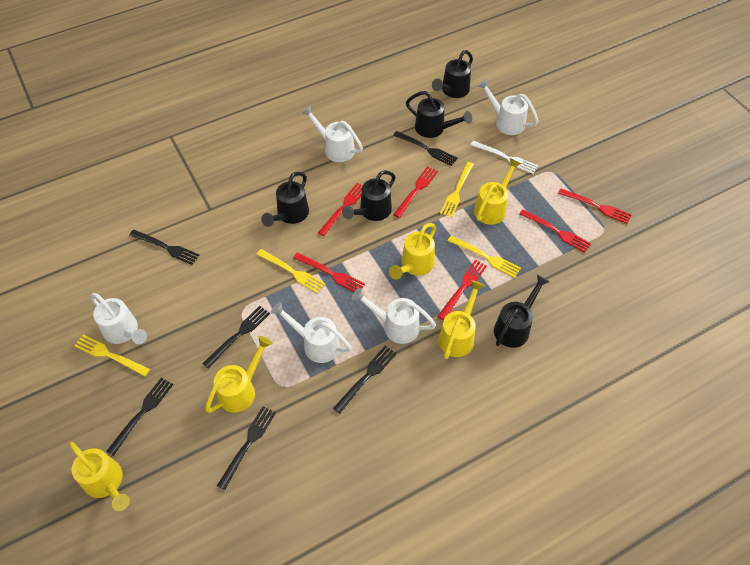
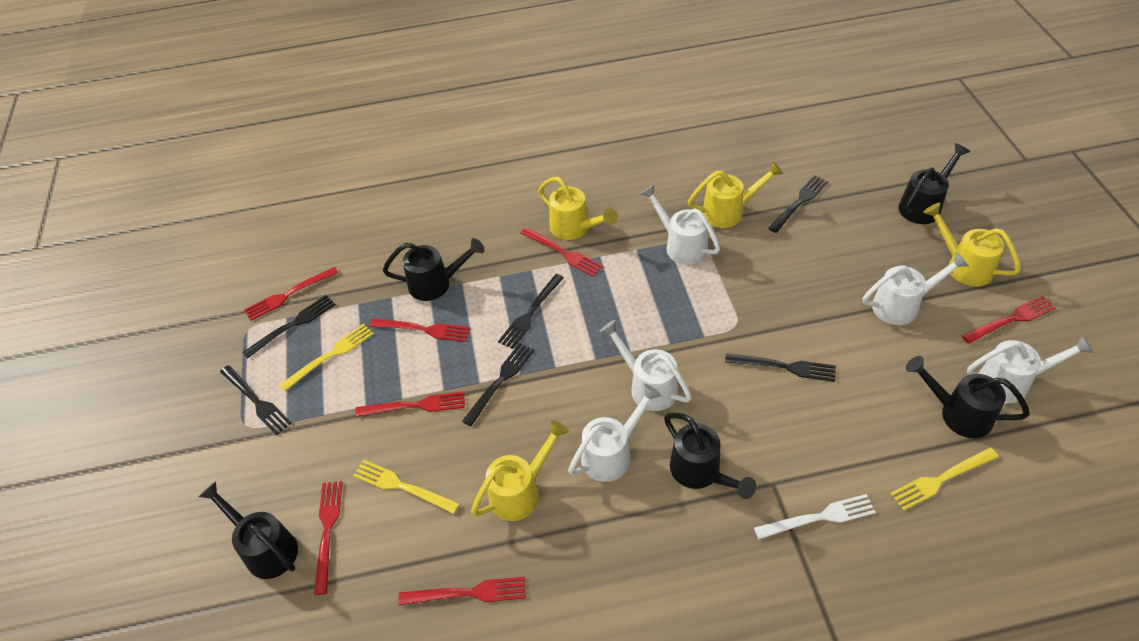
red fork: [293,252,365,292] [318,183,362,236] [393,166,438,218] [437,260,487,320] [520,209,591,253] [558,188,632,224] = 6 -> [244,267,338,321] [314,481,343,595] [355,391,465,417] [370,318,470,342] [399,577,526,605] [520,228,603,277] [961,296,1056,343] = 7
yellow fork: [74,335,150,376] [256,249,325,293] [440,162,474,217] [448,236,521,278] = 4 -> [280,324,374,391] [353,460,460,514] [890,447,998,510] = 3
yellow watering can: [69,442,130,511] [205,336,273,413] [389,223,436,280] [438,280,485,359] [474,158,521,225] = 5 -> [471,420,569,521] [538,177,617,240] [688,161,783,228] [923,203,1021,287] = 4

